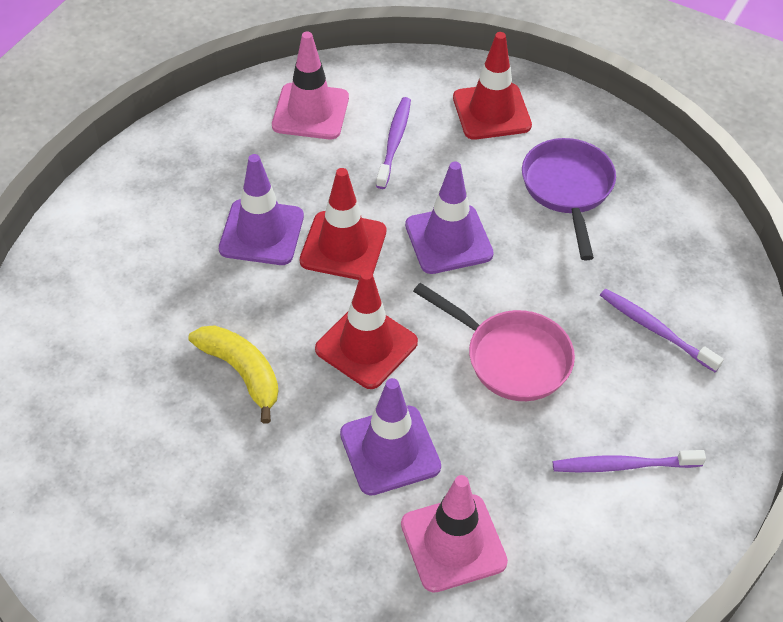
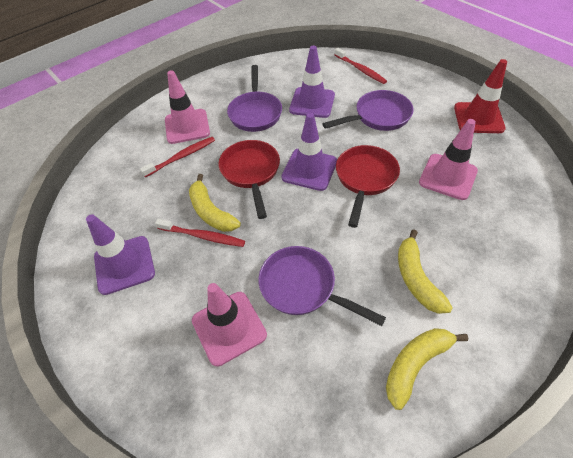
pink pan: [413,283,575,401] = 1 -> none = 0
pink traffic cone: [272,32,349,139] [401,475,508,593] = 2 -> [165,70,210,144] [192,283,267,367] [419,119,478,200] = 3
purple pan: [522,138,616,260] = 1 -> [227,65,282,132] [258,246,386,326] [322,90,413,131] = 3
purple toothbrush: [376,97,411,189] [553,450,706,472] [600,289,724,372] = 3 -> none = 0
red pan: none = 0 -> [218,140,280,219] [336,145,400,228] = 2
red toothbrush: none = 0 -> [140,137,215,177] [155,219,245,247] [335,48,387,84] = 3
red traffic cone: [300,168,386,280] [315,270,418,389] [453,32,532,140] = 3 -> [454,59,507,133] = 1
yellow banana: [188,325,278,424] = 1 -> [189,174,241,232] [386,328,468,410] [398,229,453,314] = 3

